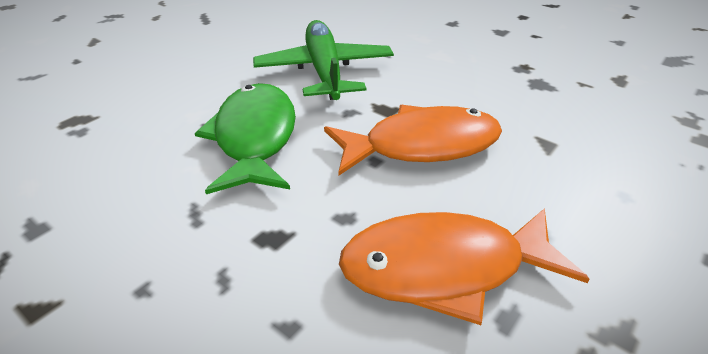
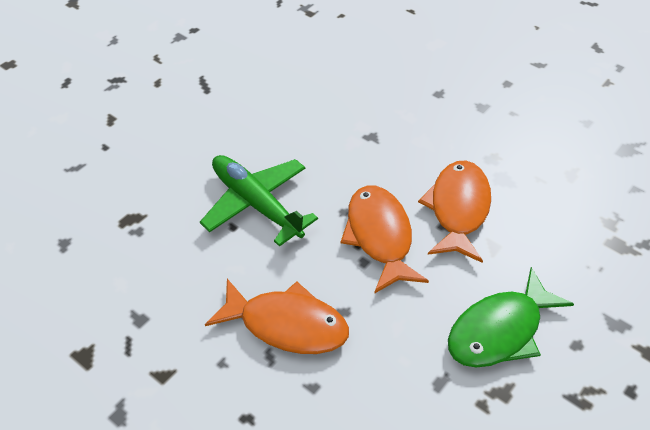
orange fish: [324,105,502,175] [339,208,590,325] = 2 -> [205,279,349,354] [341,185,429,294] [418,161,491,263] = 3

